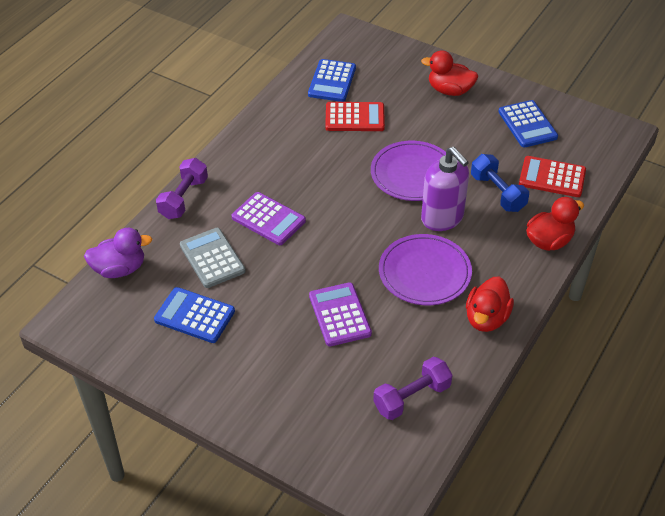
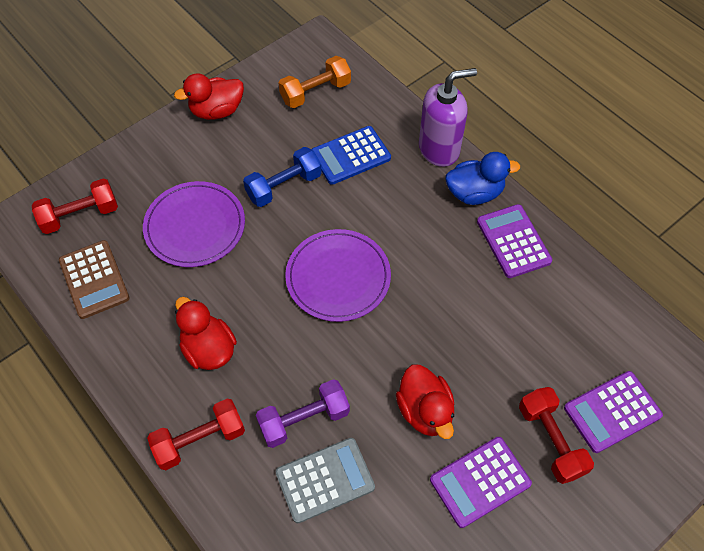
blue calculator: [154,287,235,343] [308,59,356,102] [498,100,558,148] = 3 -> [311,126,391,185] = 1
blue duck: none = 0 -> [445,152,520,205] = 1
brown calculator: none = 0 -> [59,240,130,319] = 1
orange dumbbell: none = 0 -> [279,56,351,108] = 1
purple calculator: [232,192,306,245] [309,282,372,346] = 2 -> [430,437,532,528] [477,204,552,278] [564,371,663,453] = 3
purple duck: [84,228,152,278] = 1 -> none = 0
purple dumbbell: [156,158,208,219] [373,357,452,420] = 2 -> [256,379,350,448] = 1
red calculator: [325,102,385,131] [519,156,586,197] = 2 -> none = 0
red dumbbell: none = 0 -> [32,178,118,234] [147,399,245,470] [519,387,594,484] = 3

